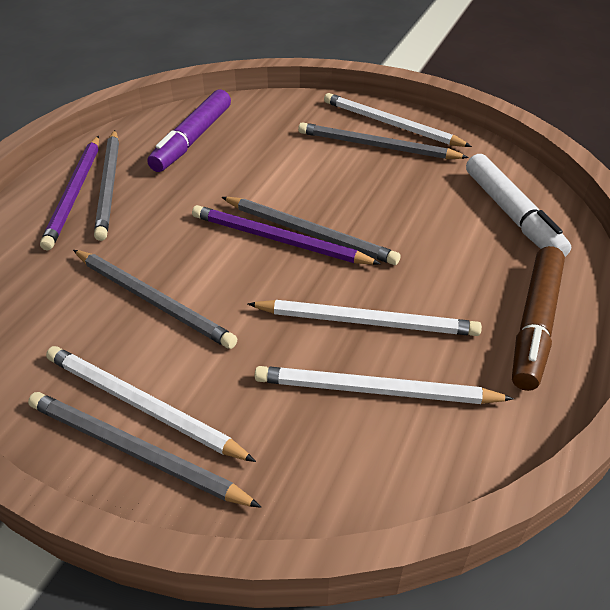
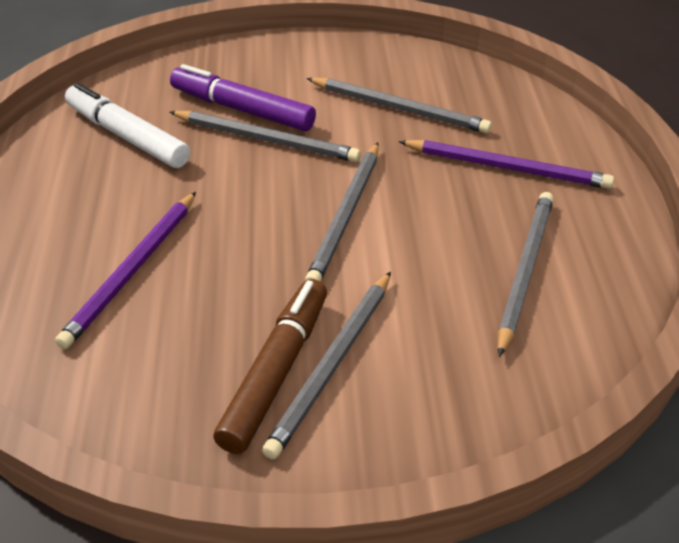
white pencil: [46,346,256,462] [248,300,482,336] [255,366,514,404] [324,93,472,147] = 4 -> none = 0

